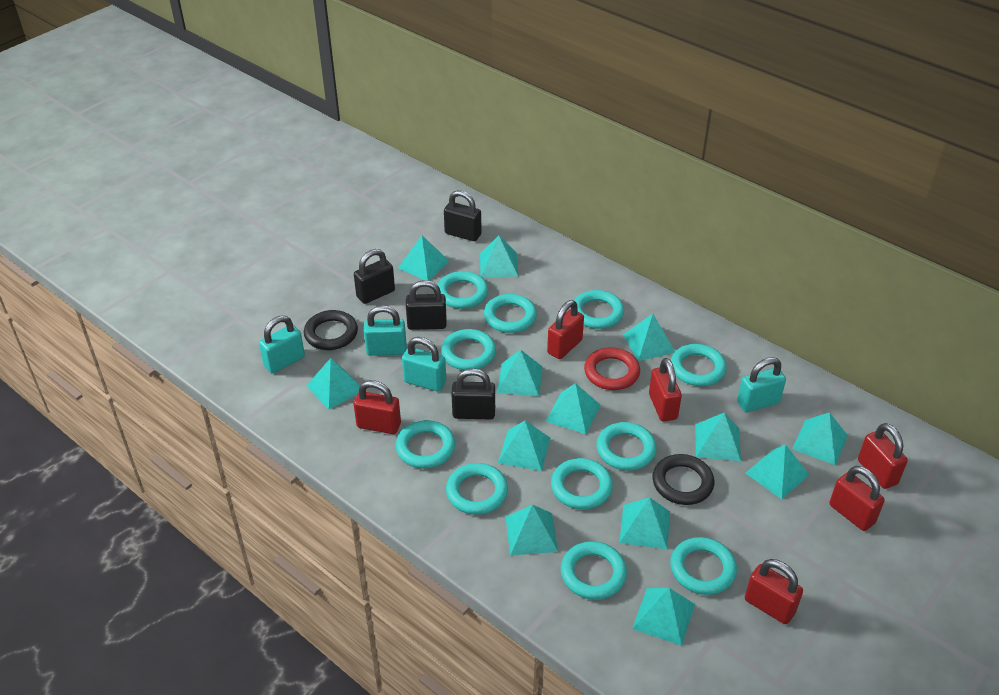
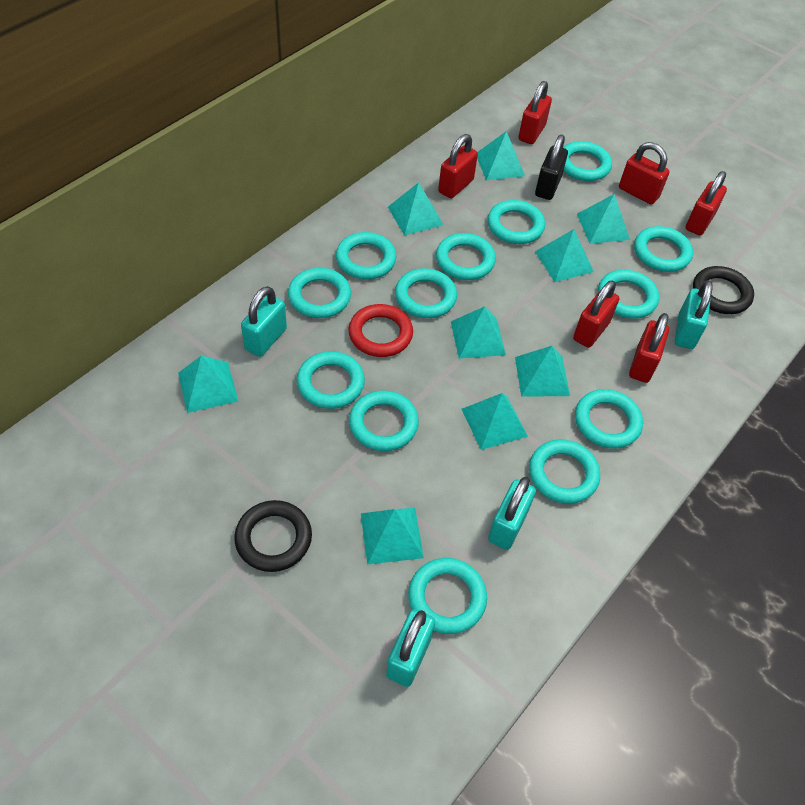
black padlock: [354,249,395,304] [406,280,447,330] [444,190,482,241] [451,368,495,420] = 4 -> [535,135,568,200] = 1
turquoise pyramid: [306,358,360,410] [398,236,450,281] [480,236,518,277] [497,350,543,396] [498,421,550,471] [506,504,558,556] [546,383,601,434] [619,497,670,549] [623,314,675,361] [632,588,695,646] [695,413,741,461] [746,444,809,499] [792,412,848,465] = 13 -> [178,356,238,413] [361,508,424,564] [388,182,444,235] [451,306,506,359] [462,393,528,450] [477,131,525,180] [515,346,570,397] [535,229,594,282] [577,194,630,244] = 9
turquoise ring: [396,420,455,468] [438,271,488,309] [441,329,496,370] [446,463,508,515] [484,294,537,333] [551,458,613,509] [561,541,627,600] [574,290,624,329] [596,422,657,470] [670,537,737,595] [671,344,727,386] = 11 -> [288,268,351,318] [297,351,365,409] [336,232,396,279] [349,390,419,451] [395,268,457,318] [408,558,487,634] [436,233,496,280] [488,200,545,244] [529,440,600,504] [563,141,612,181] [575,389,643,449] [598,270,659,319] [634,226,693,272] = 13

